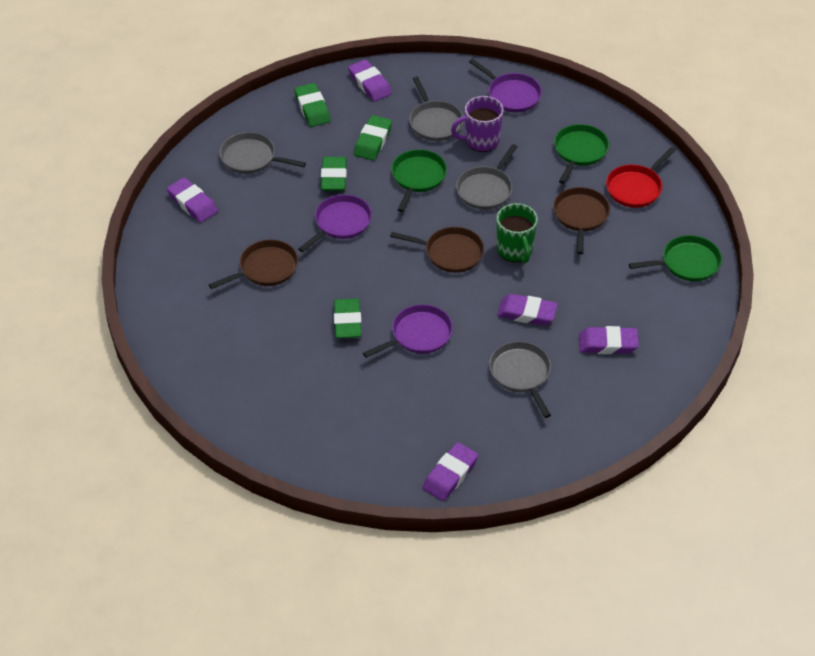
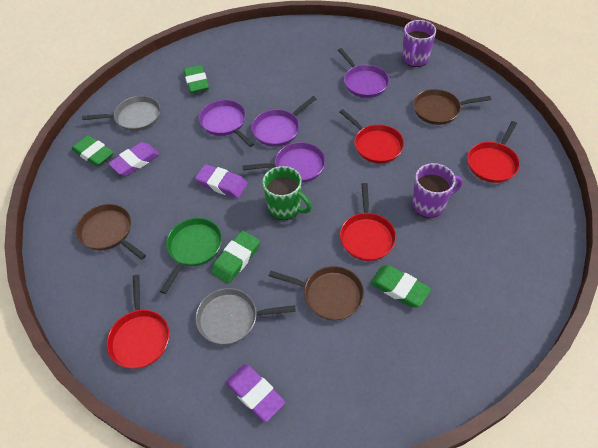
green pan: [391,149,447,212] [554,124,609,184] [629,235,722,281] = 3 -> [160,218,222,294] = 1
grey pan: [220,132,306,174] [409,77,464,141] [456,144,518,210] [489,341,551,418] = 4 -> [82,96,161,131] [195,288,295,345] = 2
purple eraser: [167,178,218,223] [348,59,392,102] [423,442,478,501] [497,294,558,326] [579,326,639,354] = 5 -> [108,142,160,176] [195,164,248,198] [226,364,285,422] = 3
purple mug: [451,96,504,152] = 1 -> [402,20,436,67] [412,163,463,218] = 2
purple pan: [298,194,372,252] [363,304,453,358] [469,59,542,112] = 3 -> [199,100,254,147] [243,142,326,183] [251,96,316,147] [338,48,389,98] = 4
red pan: [606,147,676,208] = 1 -> [107,275,169,369] [339,109,404,164] [340,183,396,261] [467,121,520,183] = 4

